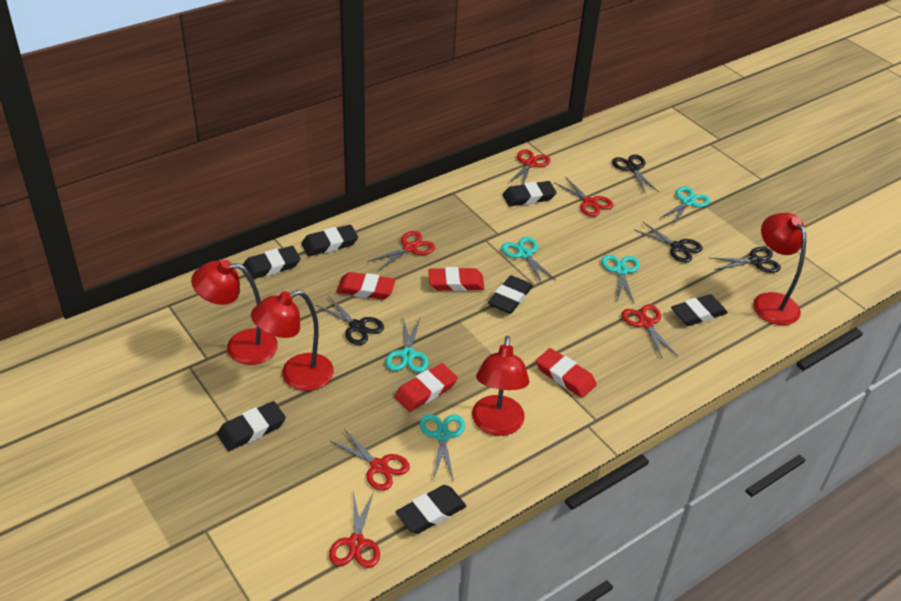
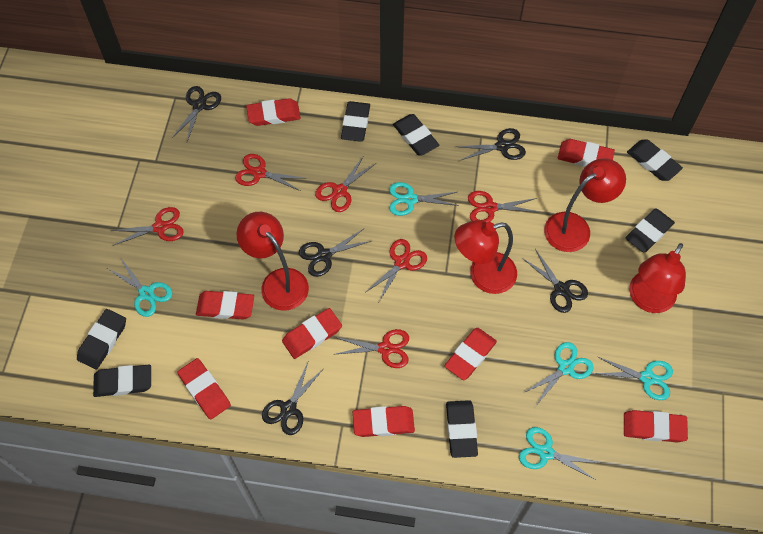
black scissors: [316,296,384,345] [612,155,659,193] [634,222,703,263] [710,247,781,273] = 4 -> [172,86,221,142] [262,362,323,435] [299,229,371,277] [456,128,526,161] [522,249,588,313] = 5
red eraser: [336,272,396,300] [394,363,458,412] [428,267,485,291] [536,348,597,398] = 4 -> [177,358,231,420] [196,291,254,320] [246,98,301,126] [282,308,342,359] [353,406,415,437] [445,328,497,380] [558,139,615,167] [624,410,688,442] = 8

